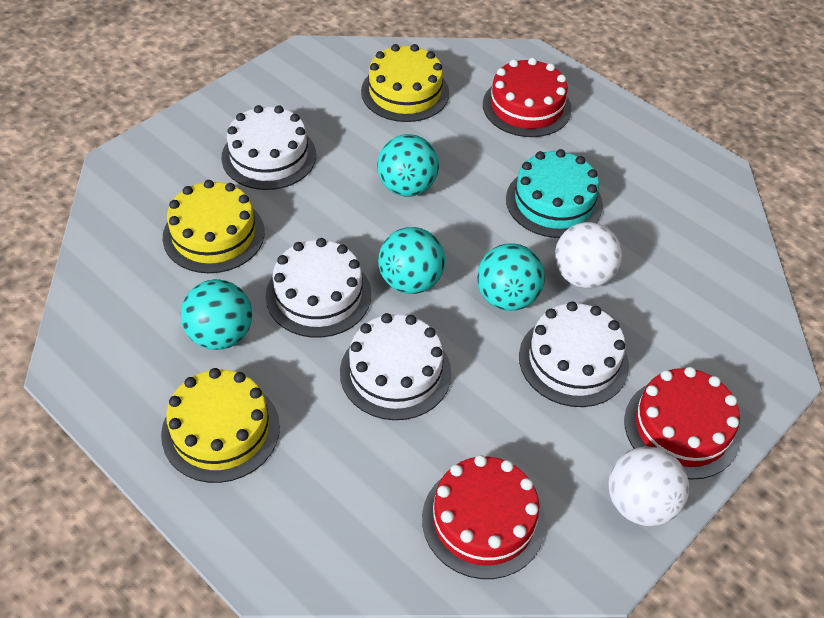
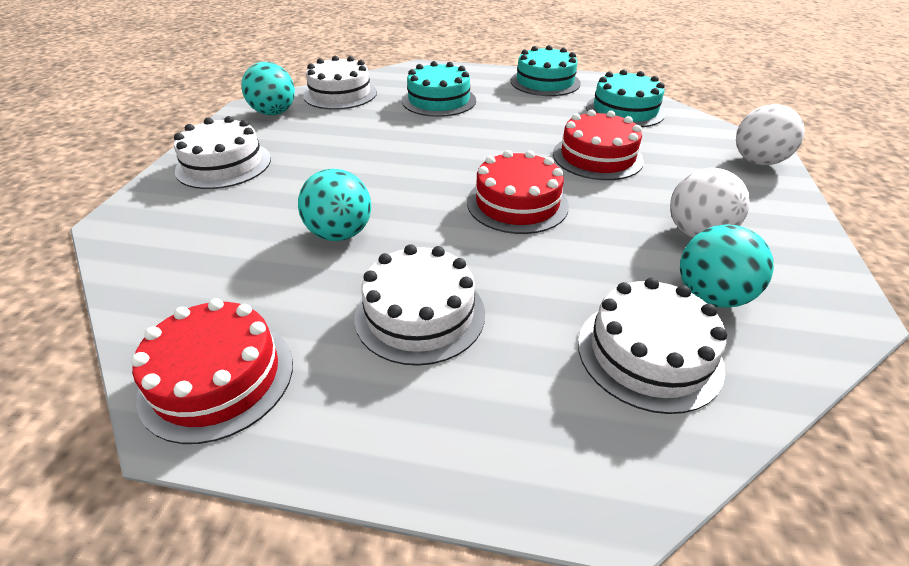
turquoise ball: [181,279,252,350] [377,134,439,197] [378,227,445,294] [477,243,545,311] = 4 -> [242,62,295,115] [298,169,371,241] [680,224,774,308] = 3
turquoise cake: [506,149,603,238] = 1 -> [402,61,476,117] [511,45,581,96] [586,69,665,127] = 3
yellow cake: [161,368,280,483] [163,180,265,273] [361,44,449,122] = 3 -> none = 0

